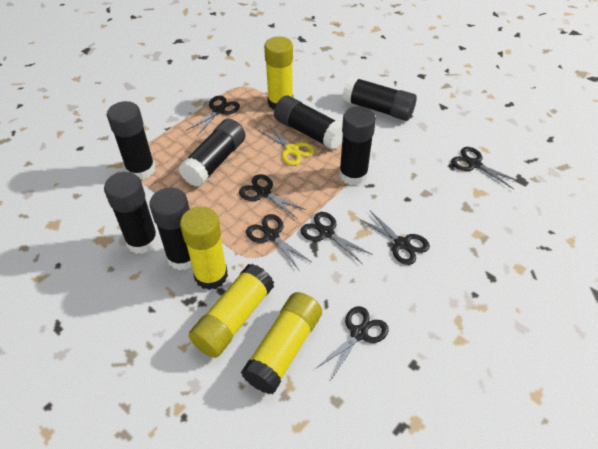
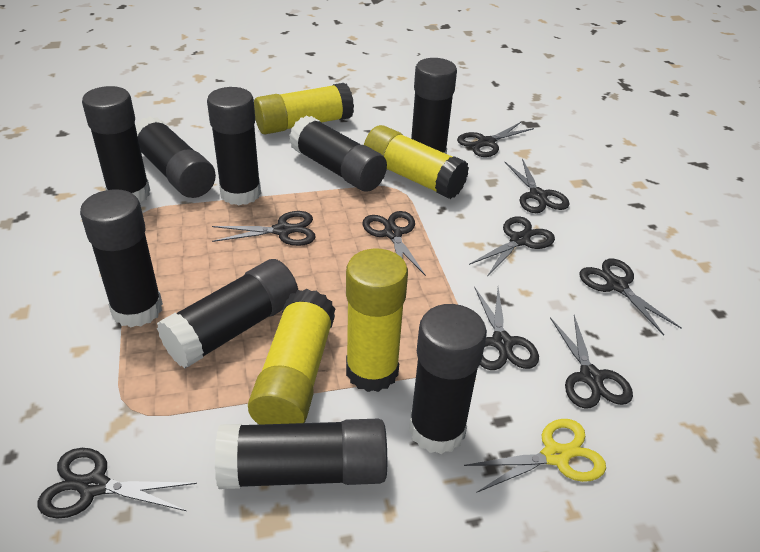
black glue stick: [104,172,159,254] [107,101,155,180] [149,188,192,270] [179,119,246,187] [274,96,343,150] [339,106,376,185] [342,76,417,121] = 7 -> [80,189,163,327] [82,86,150,203] [135,116,216,198] [157,259,298,368] [207,87,261,205] [215,419,387,489] [289,115,387,192] [409,304,487,454] [411,58,457,154] = 9
black scissors: [186,96,240,136] [239,174,307,218] [246,214,311,270] [300,212,371,264] [316,306,389,380] [359,210,430,265] [451,147,520,189] = 7 -> [38,448,197,519] [212,211,316,246] [362,211,426,276] [457,122,534,157] [469,216,555,277] [474,287,539,370] [505,159,570,213] [550,315,633,409] [580,259,681,335] = 9

